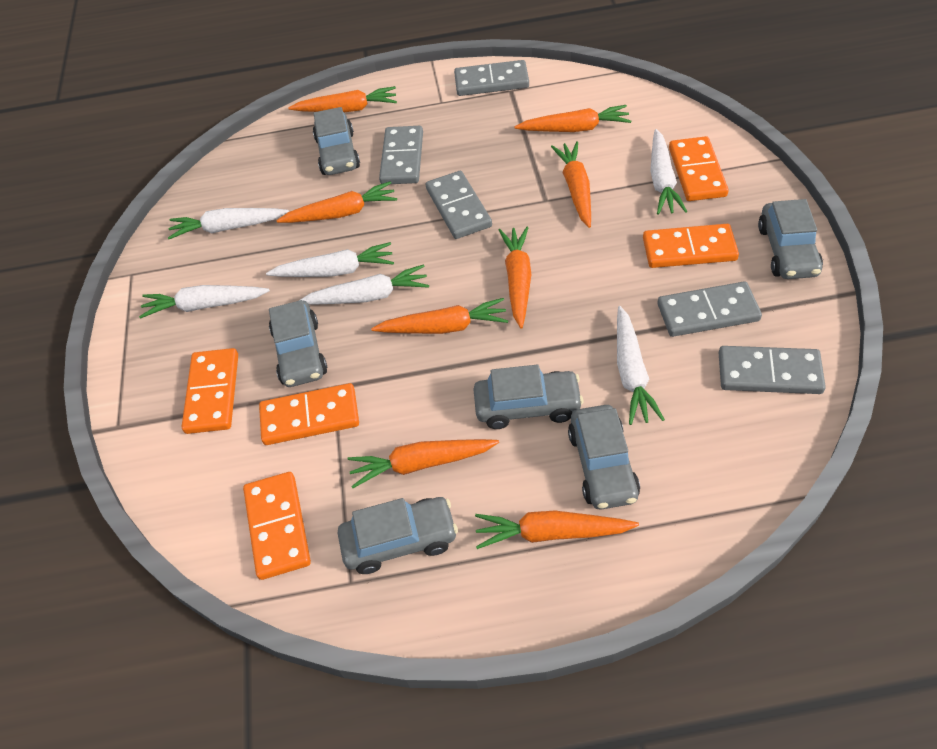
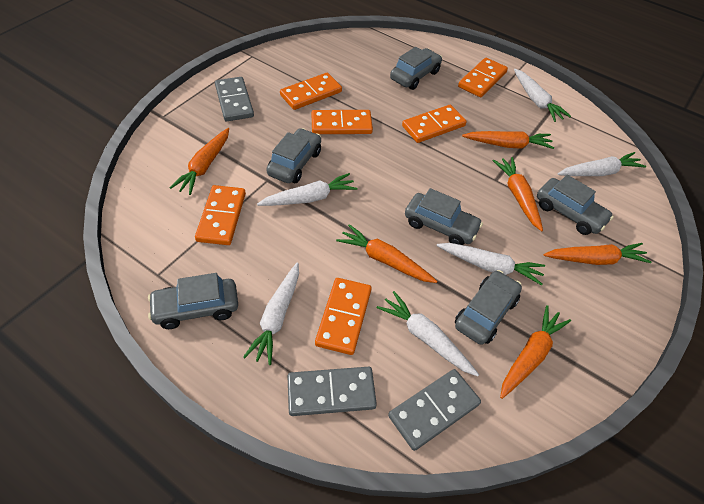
grey domino: [379,126,423,184] [426,171,492,239] [454,60,529,96] [657,281,762,337] [719,346,826,394] = 5 -> [215,77,254,121] [287,367,377,416] [388,369,481,451] = 3
orange carrot: [276,181,397,223] [288,86,397,112] [348,439,499,488] [371,298,508,334] [475,511,639,549] [499,227,532,328] [514,105,631,132] [551,141,591,228] = 8 -> [169,128,229,195] [336,224,437,283] [462,131,554,149] [493,157,543,231] [500,305,571,399] [544,243,651,265] = 6
orange domino: [181,348,238,434] [243,472,311,580] [259,383,359,445] [643,224,739,268] [669,136,729,201] = 5 -> [195,185,246,245] [280,73,342,110] [311,110,373,134] [315,278,372,355] [402,105,467,143] [458,58,508,97] = 6

